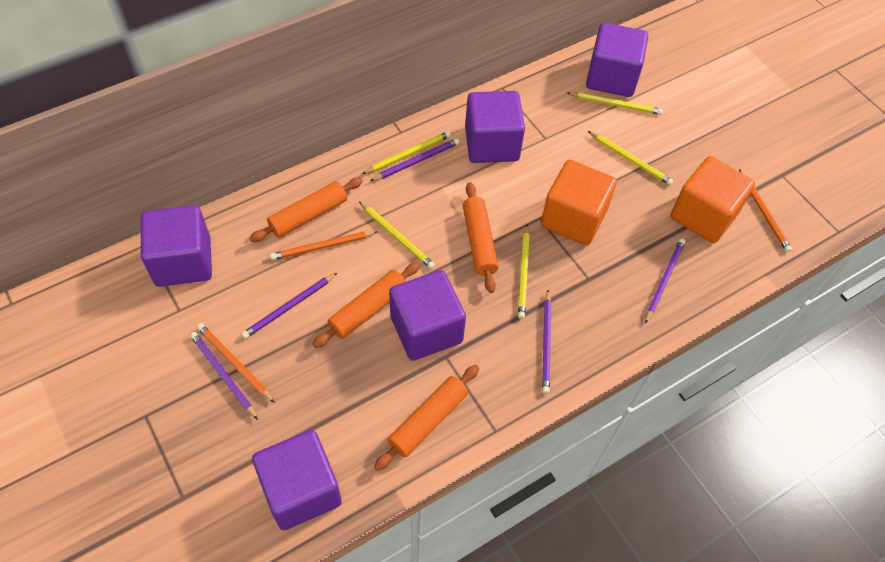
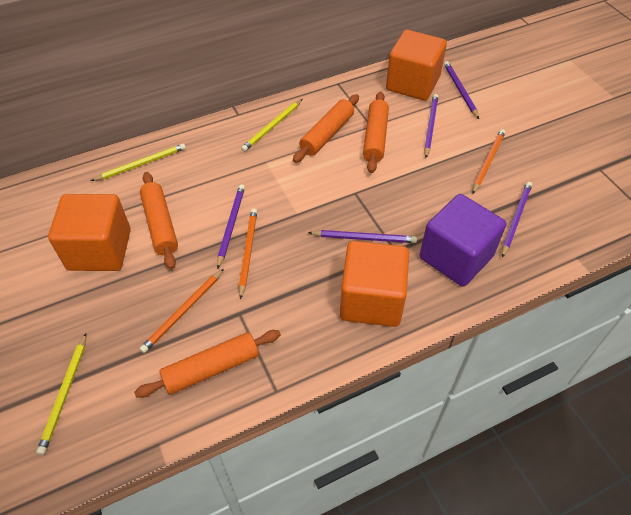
orange cube: [541,160,617,245] [670,156,755,243] = 2 -> [48,194,131,271] [340,241,409,327] [386,30,447,101] = 3
purple cube: [141,205,212,287] [252,430,342,530] [389,270,466,361] [465,91,525,163] [586,23,648,97] = 5 -> [420,194,506,287] = 1
yellow pencil: [359,202,435,269] [362,131,451,174] [518,225,530,319] [567,92,663,115] [588,131,673,185] = 5 -> [36,334,86,455] [91,144,186,181] [241,99,302,152] = 3

